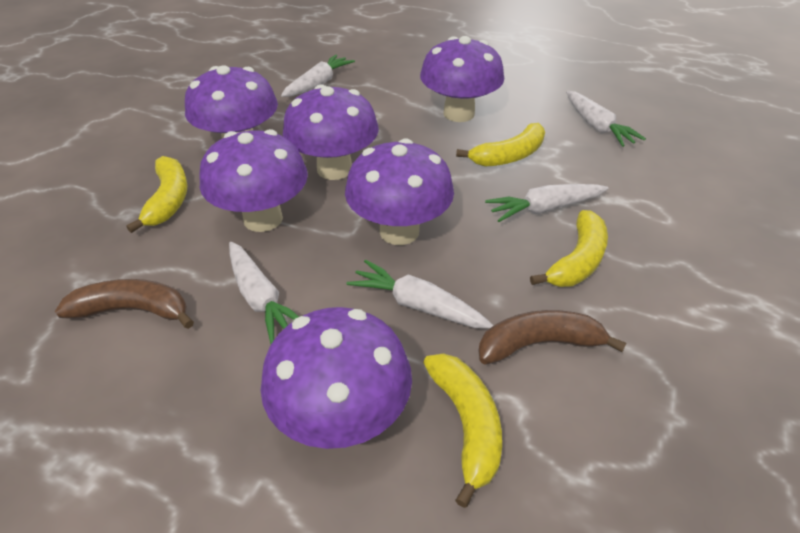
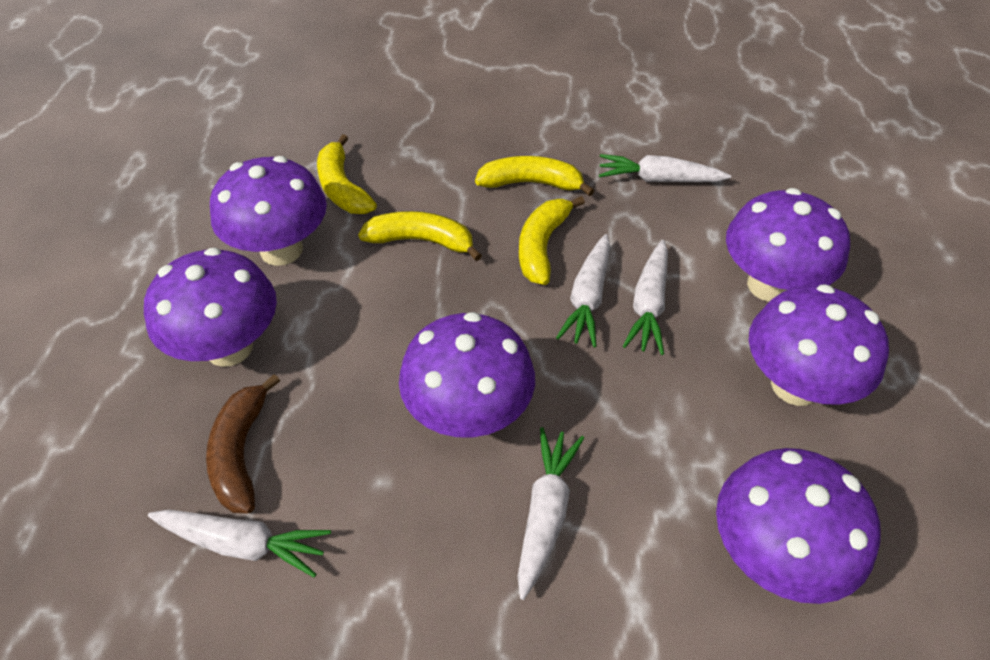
brown banana: [55,279,194,329] [478,310,626,365] = 2 -> [206,374,280,513] = 1

